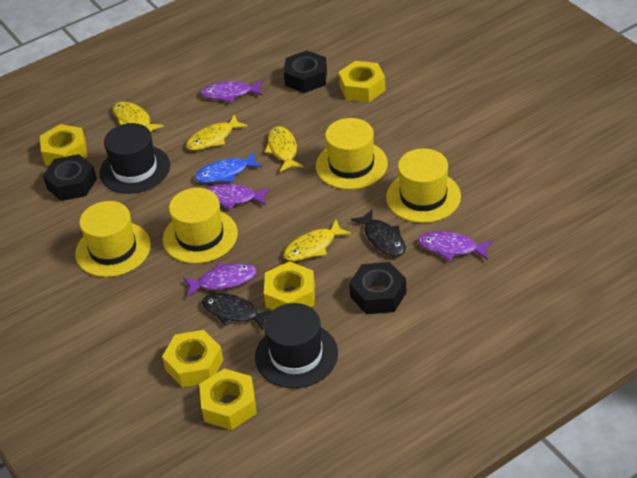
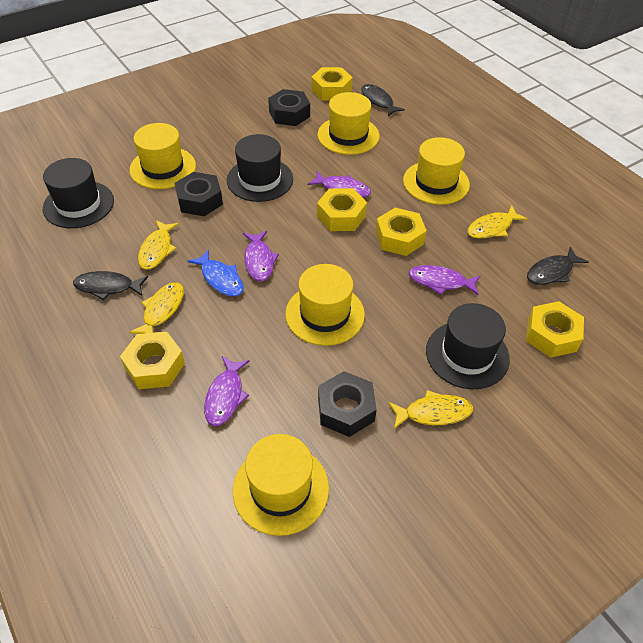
black fish: [202,293,273,331] [351,209,406,257] = 2 -> [73,271,148,300] [361,84,405,117] [527,247,589,285] = 3
black hat: [100,123,170,194] [255,303,338,388] = 2 -> [43,158,114,228] [227,134,293,202] [426,303,510,389] = 3
yellow hat: [75,201,151,277] [163,188,238,264] [316,118,388,190] [386,148,461,223] = 4 -> [130,123,196,189] [233,434,329,536] [285,264,365,346] [318,92,380,155] [403,137,470,205] = 5

